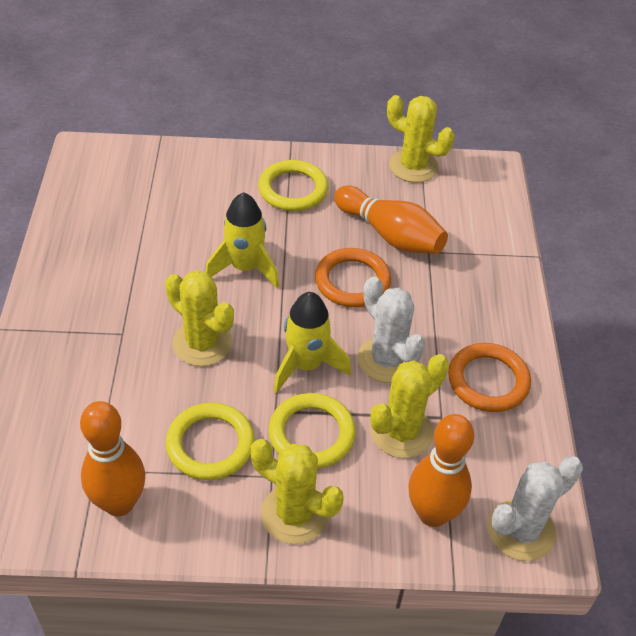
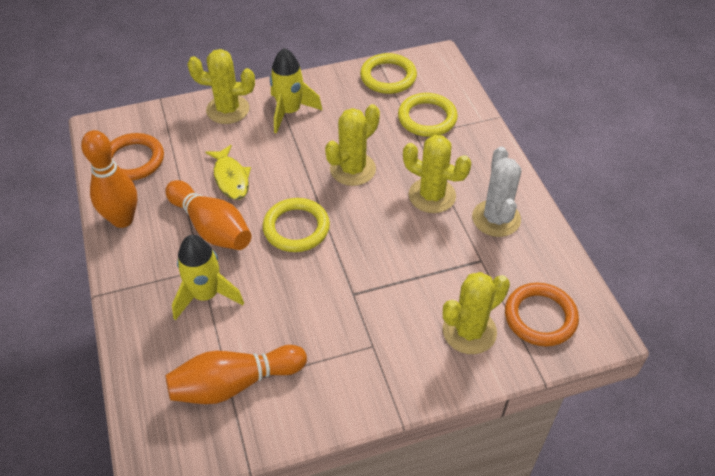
white cactus: [358,277,425,383] [488,456,583,561] = 2 -> [472,146,522,237] = 1
yellow fish: none = 0 -> [205,145,251,200] = 1

